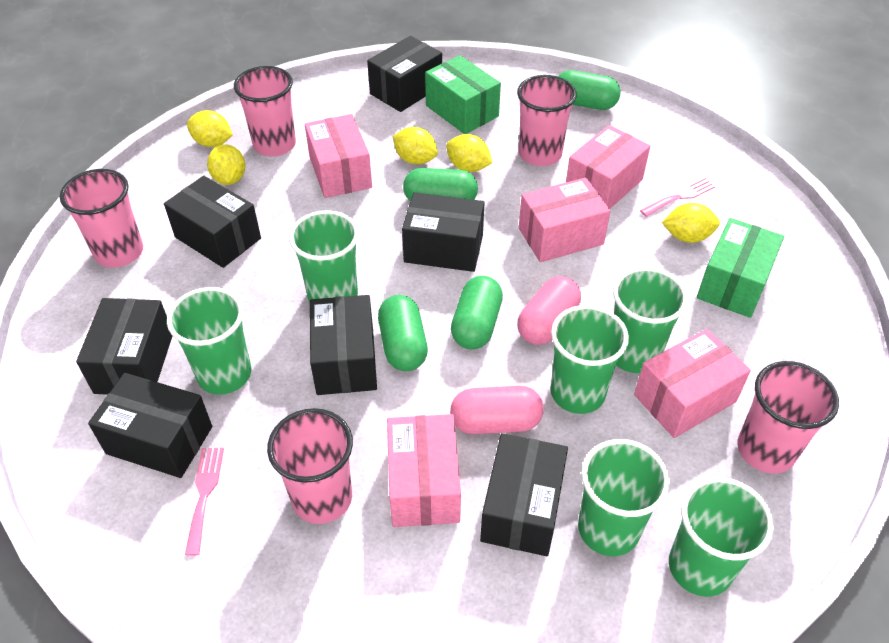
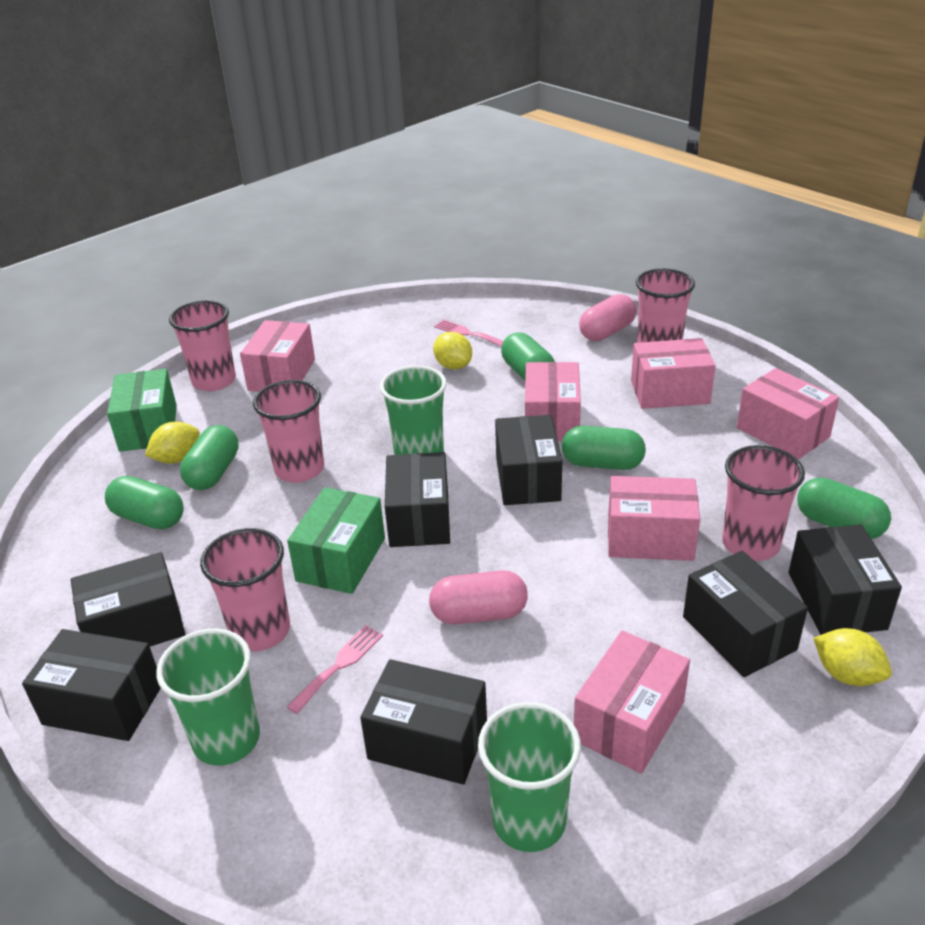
green capsule: [378,295,428,371] [403,168,478,201] [451,276,503,349] [558,70,621,110] = 4 -> [105,476,184,529] [180,425,239,490] [501,332,555,380] [562,426,646,470] [797,477,891,539] = 5
green cup: [167,287,251,395] [289,210,359,302] [551,305,629,414] [578,439,670,556] [613,267,688,373] [669,477,774,597] = 6 -> [156,629,260,766] [380,365,447,455] [478,702,581,852] = 3
pink box: [305,114,372,198] [387,414,461,527] [519,178,611,262] [566,125,650,209] [634,329,751,438] = 5 -> [240,320,315,392] [525,362,581,441] [574,630,690,774] [608,476,700,561] [631,338,716,409] [737,368,839,459] = 6
yellow lemon: [187,110,233,147] [207,144,246,185] [393,127,438,165] [446,134,492,172] [662,203,720,243] = 5 -> [145,422,200,464] [433,332,472,369] [813,628,892,686] = 3

